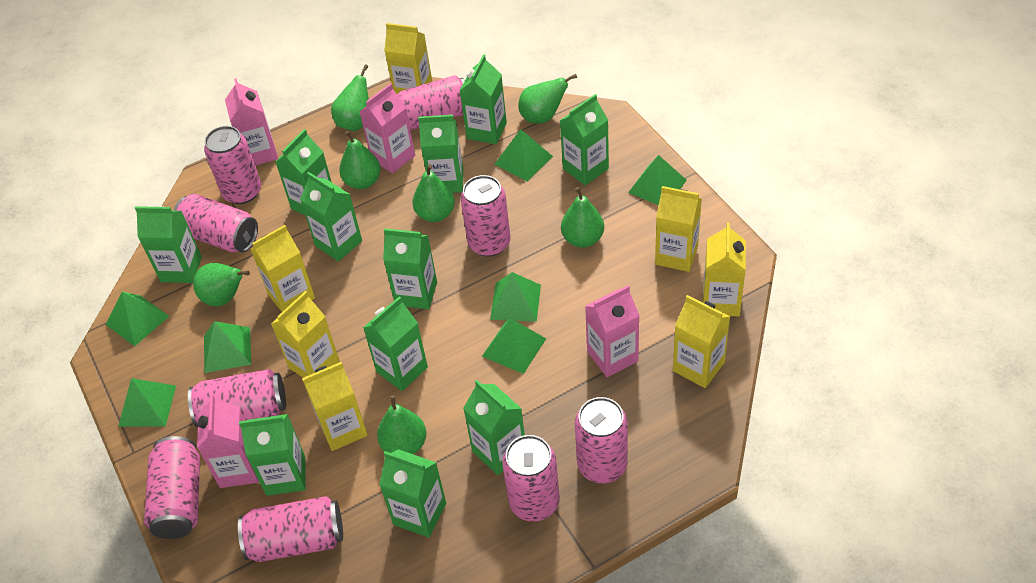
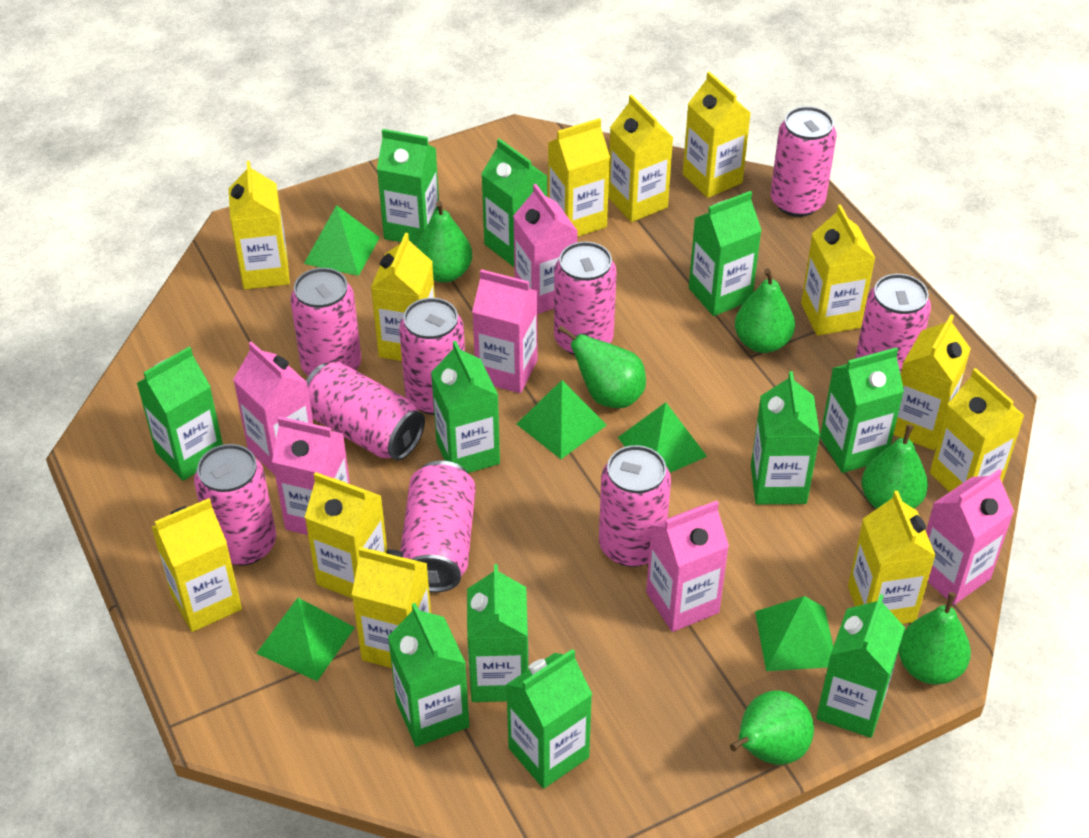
green pear: [193,263,250,307] [331,64,369,131] [339,131,381,189] [377,395,426,454] [412,164,455,222] [518,74,577,124] [561,187,604,248] = 7 -> [416,201,472,283] [558,325,646,408] [730,690,814,765] [735,268,795,353] [861,424,928,509] [899,592,971,685] = 6
green pyramid: [106,292,169,346] [118,378,176,427] [204,321,251,373] [482,318,546,374] [490,272,541,322] [495,129,553,181] [628,155,687,205] = 7 -> [256,598,355,681] [304,205,380,276] [517,380,607,459] [618,402,707,473] [755,596,833,671] = 5
pink carton: [197,394,259,488] [225,78,278,166] [359,83,415,174] [585,285,640,377] = 4 -> [233,341,313,475] [272,416,350,535] [472,269,538,393] [513,184,578,314] [646,501,729,632] [926,469,1014,605] = 6
yellow carton: [250,225,315,312] [271,291,340,378] [302,362,368,451] [384,23,432,94] [655,186,702,272] [673,295,730,388] [703,222,746,316] = 7 -> [151,498,242,632] [228,161,290,289] [304,472,387,599] [352,547,431,668] [371,233,435,361] [548,118,610,237] [608,95,674,222] [683,72,751,198] [801,204,875,336] [848,490,936,624] [893,314,971,450] [930,368,1025,492] = 12

